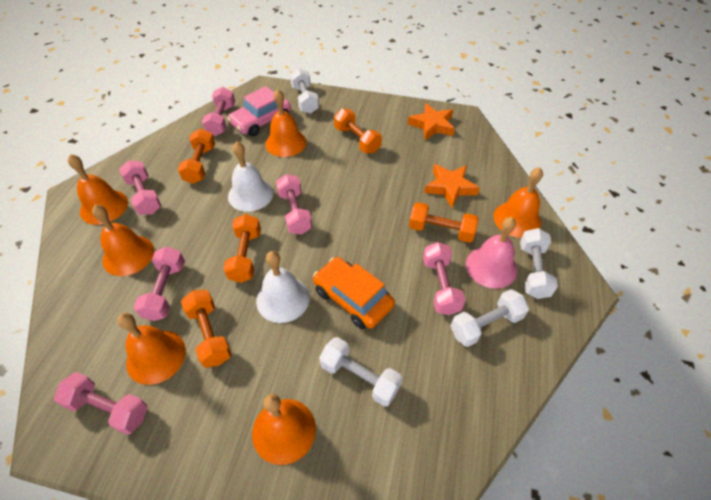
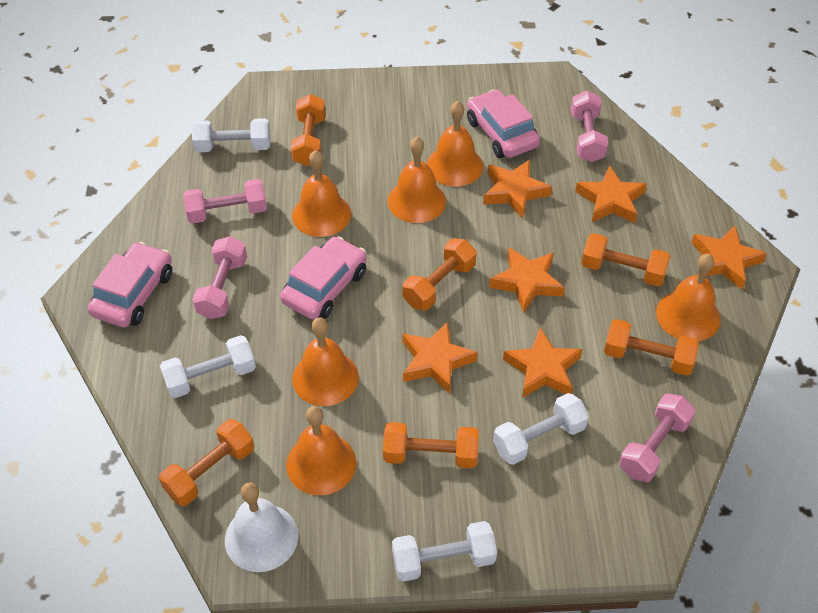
orange car: [313,257,395,329] = 1 -> none = 0
orange dumbbell: [178,129,215,184] [181,290,231,368] [224,214,261,283] [334,108,382,153] [409,202,479,243] = 5 -> [159,419,254,506] [291,94,326,166] [383,422,479,469] [402,238,477,311] [581,233,670,286] [604,319,699,376] = 6
orange star: [408,103,455,140] [424,164,480,208] = 2 -> [402,321,478,394] [483,159,552,218] [489,247,565,313] [503,327,582,398] [575,165,647,223] [692,226,767,290] = 6
pink bell: [466,217,517,289] = 1 -> none = 0
pink car: [227,86,291,137] = 1 -> [88,242,172,327] [280,236,367,319] [467,89,540,158] = 3
pink dumbbell: [54,372,148,435] [119,161,161,215] [134,247,185,321] [202,87,235,136] [276,174,312,235] [423,242,466,315] = 6 -> [183,179,267,224] [192,236,247,319] [571,91,608,162] [619,393,696,482] = 4
white bell: [228,142,273,212] [256,251,310,323] = 2 -> [225,482,298,572] = 1

